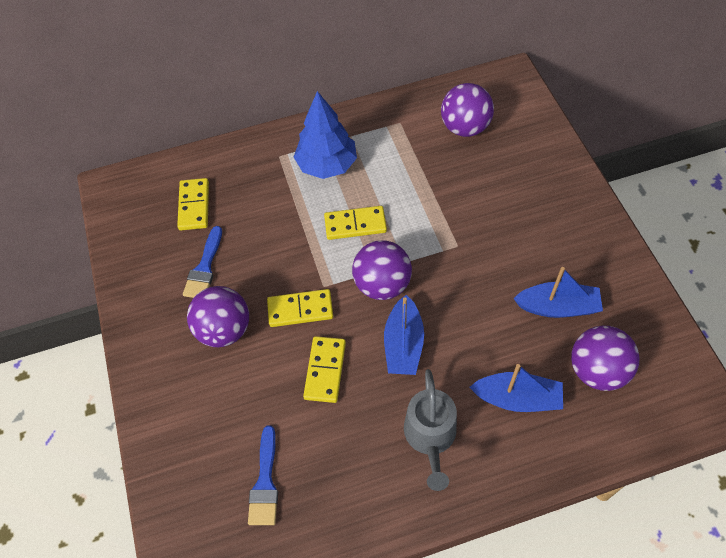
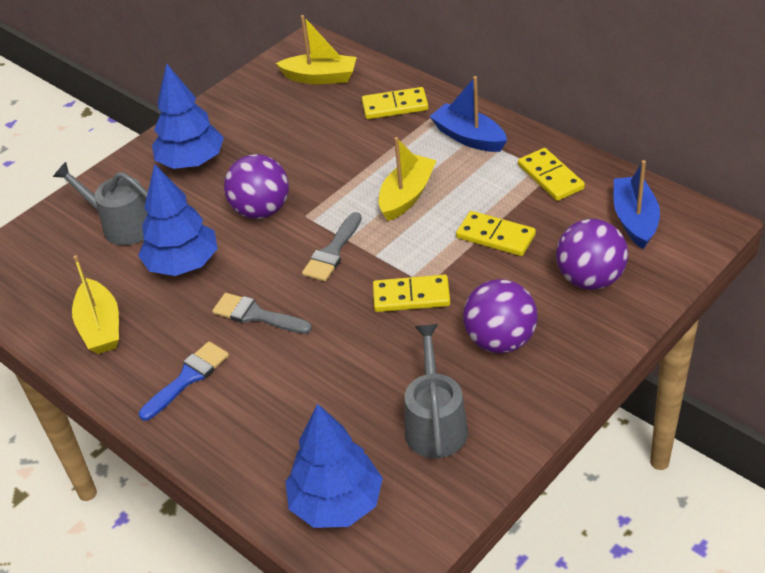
blue boat: [384,295,424,375] [469,364,563,412] [513,267,603,318] = 3 -> [429,76,507,152] [614,160,660,249] = 2
blue brush: [183,226,222,298] [248,425,278,525] = 2 -> [139,341,229,421] = 1
blue tree: [294,91,357,179] = 1 -> [138,164,218,276] [152,63,224,169] [285,403,383,528] = 3
grey brush: none = 0 -> [212,293,312,334] [302,212,362,282] = 2
grey watering can: [404,369,457,491] = 1 -> [53,162,148,245] [405,324,468,458] = 2
purple ball: [187,286,249,347] [352,240,412,300] [441,83,494,137] [571,326,640,391] = 4 -> [224,154,289,219] [463,279,538,353] [556,219,628,290] = 3
yellow boat: none = 0 -> [72,255,119,354] [276,15,357,84] [379,137,437,221] = 3

